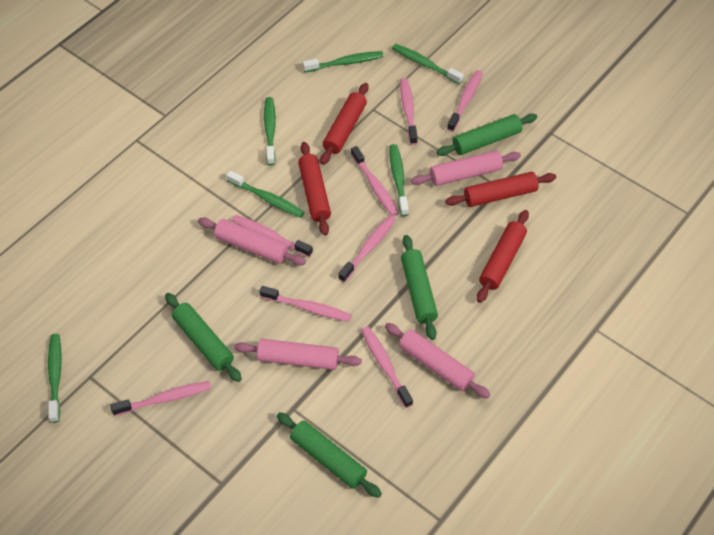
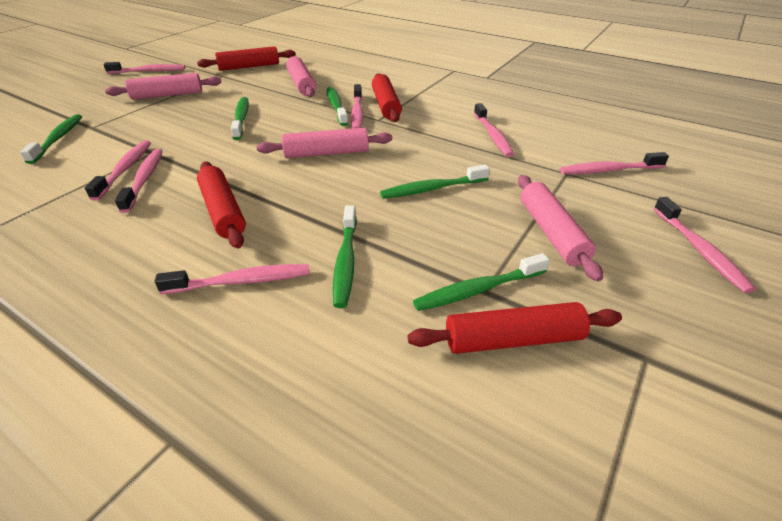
green rolling pin: [165,293,242,382] [277,412,382,498] [401,235,438,340] [437,114,537,156] = 4 -> none = 0

